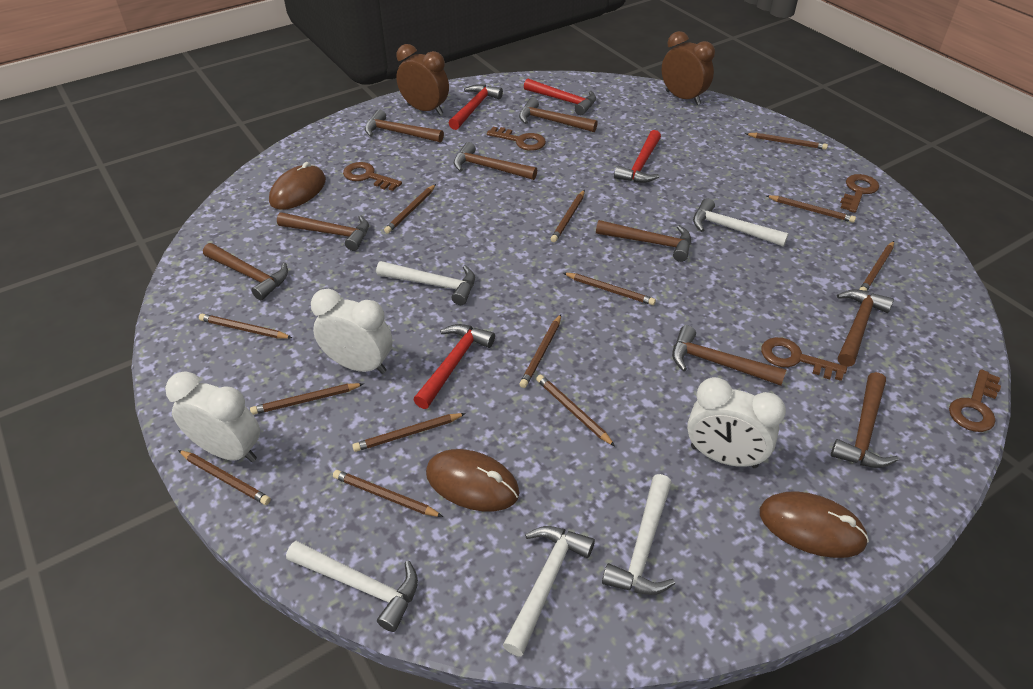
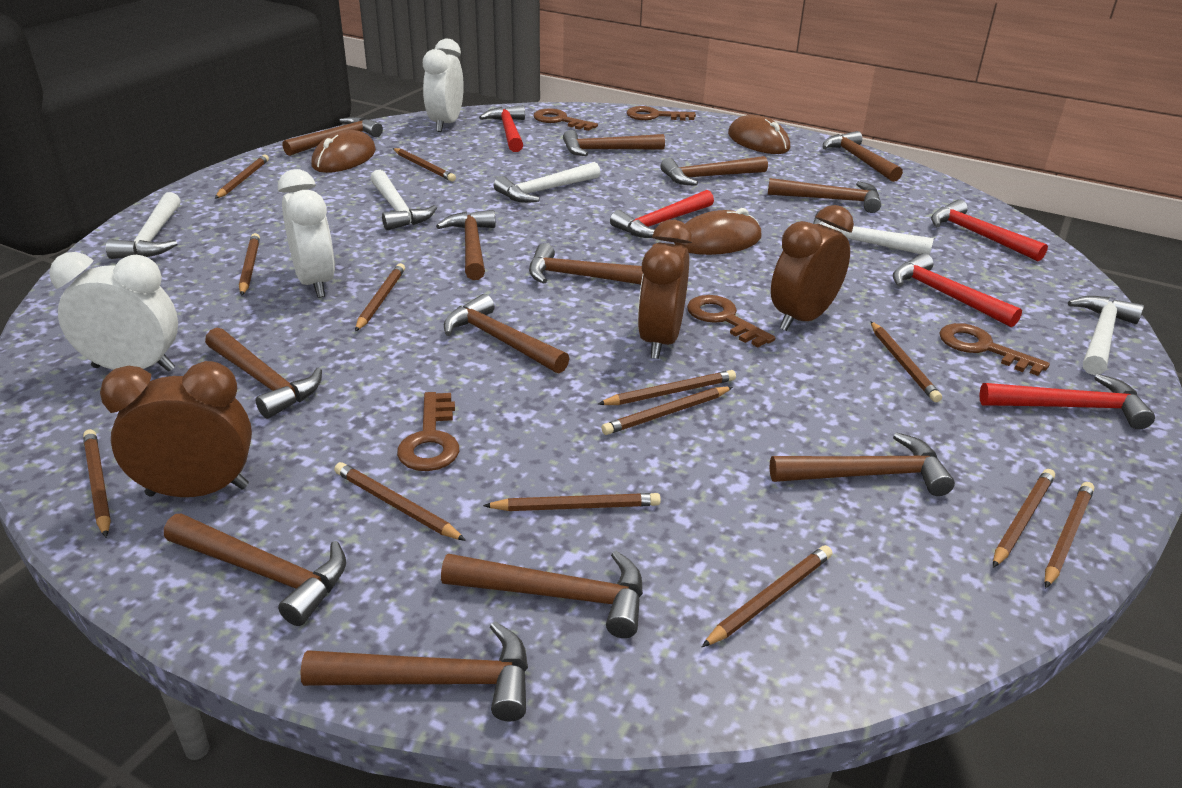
brown clock: [396,44,449,115] [662,31,715,105] = 2 -> [100,361,252,497] [638,220,692,359] [771,205,854,331] = 3
brown hammer: [203,243,288,300] [277,212,369,251] [365,109,444,143] [454,142,537,180] [519,98,598,132] [596,220,691,262] [672,326,787,386] [831,372,898,468] [837,289,894,367] = 9 -> [164,514,346,626] [205,328,322,419] [283,117,383,156] [300,621,528,722] [436,210,495,280] [441,551,643,638] [444,294,570,373] [529,243,643,285] [563,130,665,156] [660,156,768,186] [768,178,881,213] [769,432,955,496] [823,131,903,182] = 13
red hammer: [413,324,495,409] [449,84,503,130] [524,78,596,115] [614,130,661,183] = 4 -> [479,105,525,152] [610,190,714,238] [893,253,1022,327] [931,200,1048,261] [979,374,1155,430] = 5

